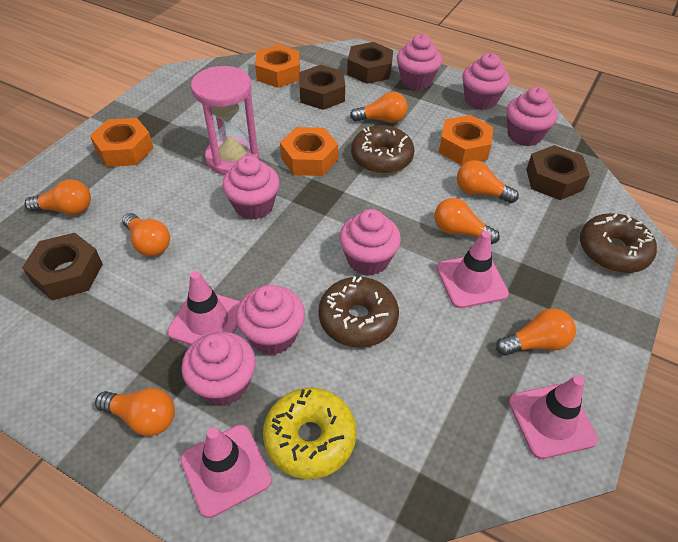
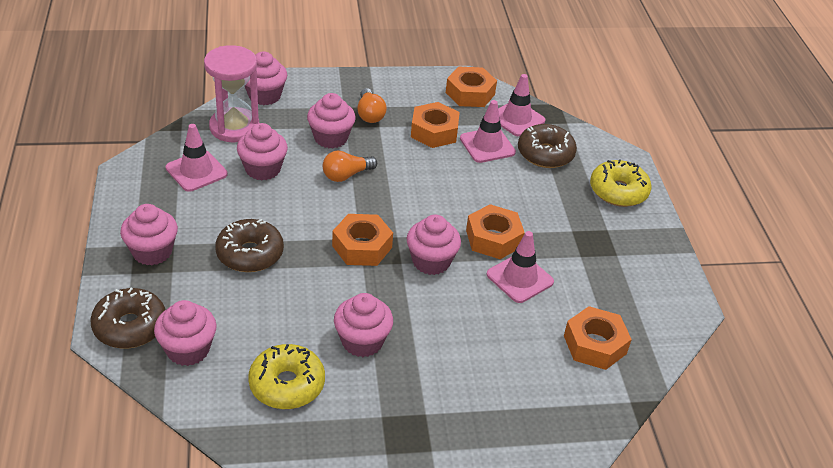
brown nut: [22,233,103,300] [299,65,345,110] [347,42,393,84] [526,145,590,200] = 4 -> none = 0
orange light bulb: [25,179,91,215] [95,388,175,436] [122,213,170,257] [350,92,408,123] [434,198,500,244] [457,160,519,203] [496,309,576,356] = 7 -> [323,151,377,182] [357,88,387,123] = 2
orange nut: [90,118,154,167] [255,45,300,88] [280,127,338,176] [439,115,493,165] = 4 -> [332,214,393,266] [411,102,460,148] [446,67,497,107] [466,204,525,259] [564,306,632,370] = 5
yellow donut: [263,388,357,479] = 1 -> [248,344,325,409] [590,159,652,207] = 2

